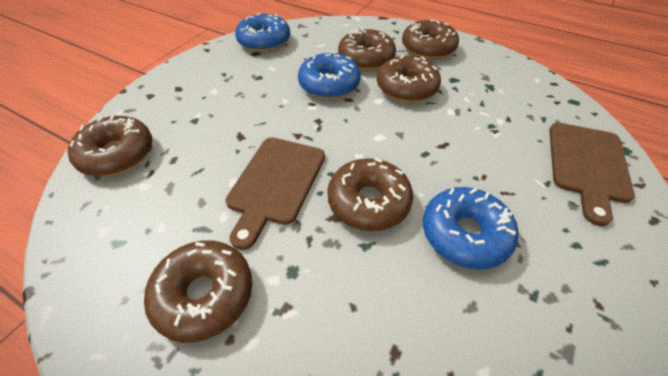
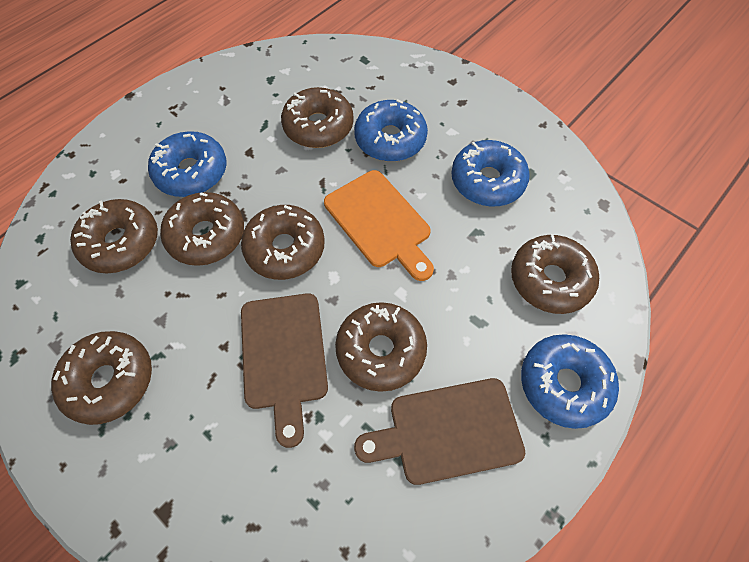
blue donut: [235,13,290,52] [298,51,361,99] [423,187,519,270] = 3 -> [148,131,227,197] [354,99,428,162] [451,140,530,206] [521,335,619,429] = 4
brown donut: [68,115,152,176] [144,240,252,343] [327,158,413,231] [338,27,396,70] [377,55,441,102] [402,20,459,59] = 6 -> [51,331,152,425] [70,199,158,273] [160,192,244,266] [241,205,325,280] [281,87,354,148] [335,302,427,392] [511,234,599,314] = 7
orange cutting board: none = 0 -> [324,170,434,281] = 1

